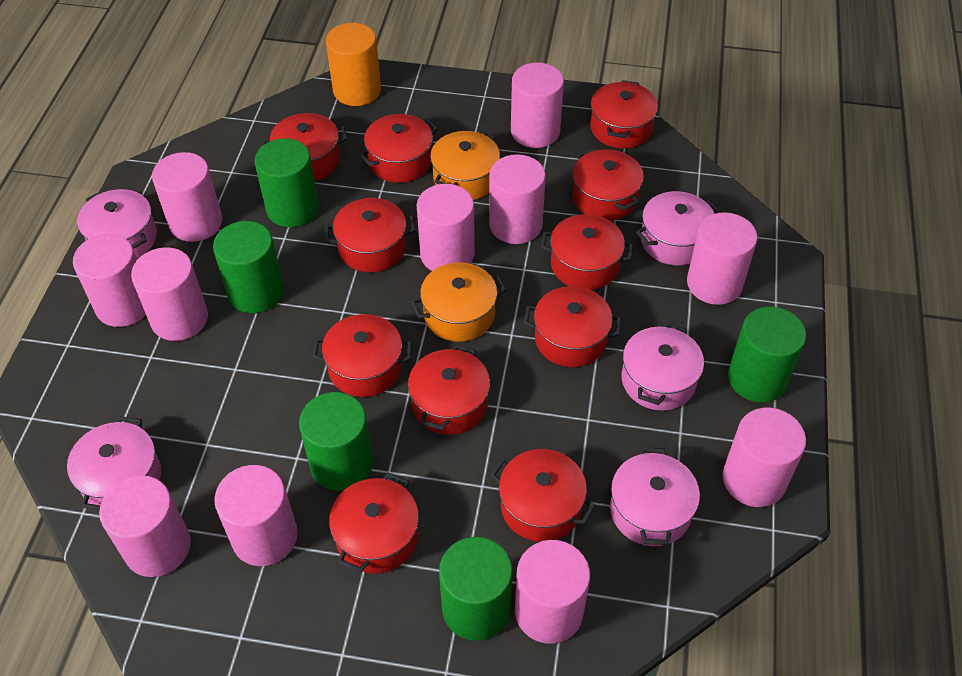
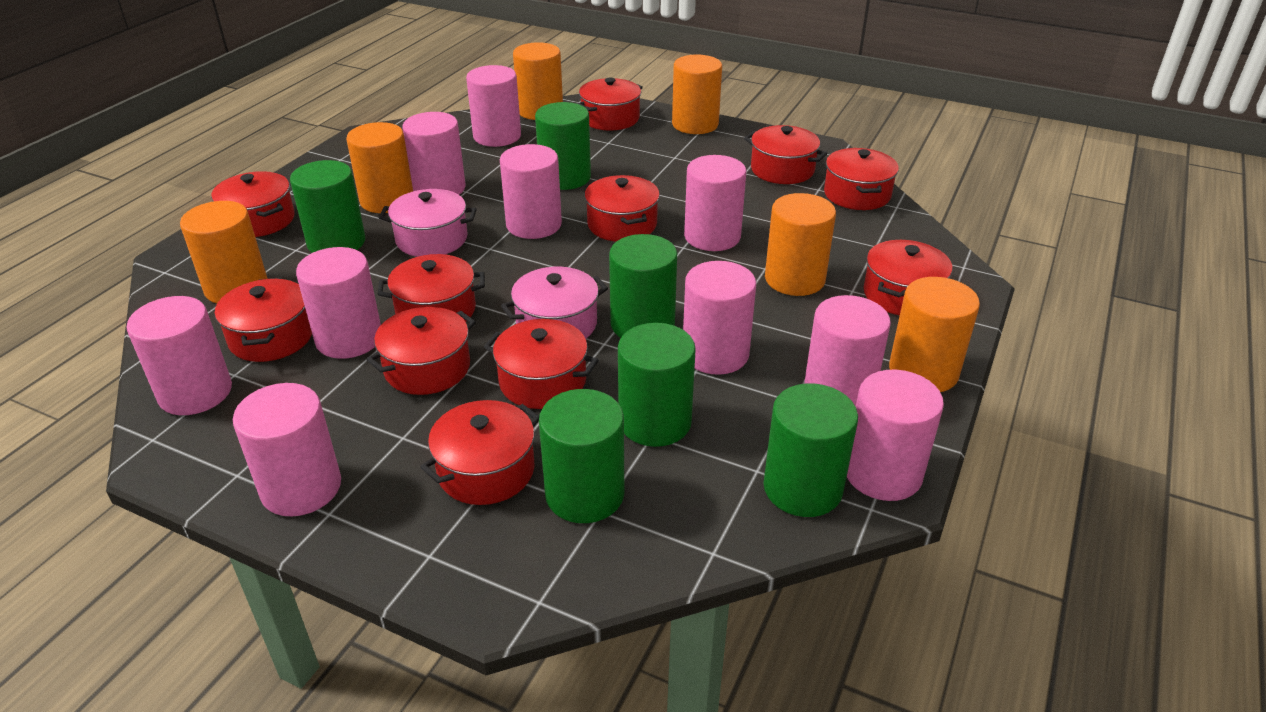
green cylinder: [213,221,284,313] [254,138,319,227] [299,392,373,491] [439,537,513,641] [728,307,806,403] = 5 -> [290,160,365,253] [535,102,591,190] [539,389,624,523] [609,234,677,338] [618,323,696,447] [764,384,858,517] = 6
orange cylinder: [326,23,381,106] = 1 -> [180,201,268,303] [346,122,413,213] [513,42,563,120] [672,55,722,134] [765,193,836,296] [889,277,980,392] = 6
orange pot: [411,262,506,342] [430,130,500,200] = 2 -> none = 0
pink cylinder: [73,234,146,327] [99,475,191,577] [131,247,208,341] [152,152,222,242] [214,465,298,566] [417,184,475,271] [489,154,546,244] [511,63,564,148] [515,540,590,644] [687,212,757,305] [722,408,806,507] = 11 -> [127,296,232,415] [233,383,341,516] [296,247,381,359] [402,112,466,195] [466,65,521,147] [500,144,562,239] [683,261,756,375] [684,155,746,251] [804,295,891,407] [847,369,944,501] = 10
pink pot: [67,416,161,511] [77,189,157,258] [610,447,700,546] [622,323,704,411] [636,191,720,265] = 5 -> [379,189,476,257] [501,267,608,339] = 2

